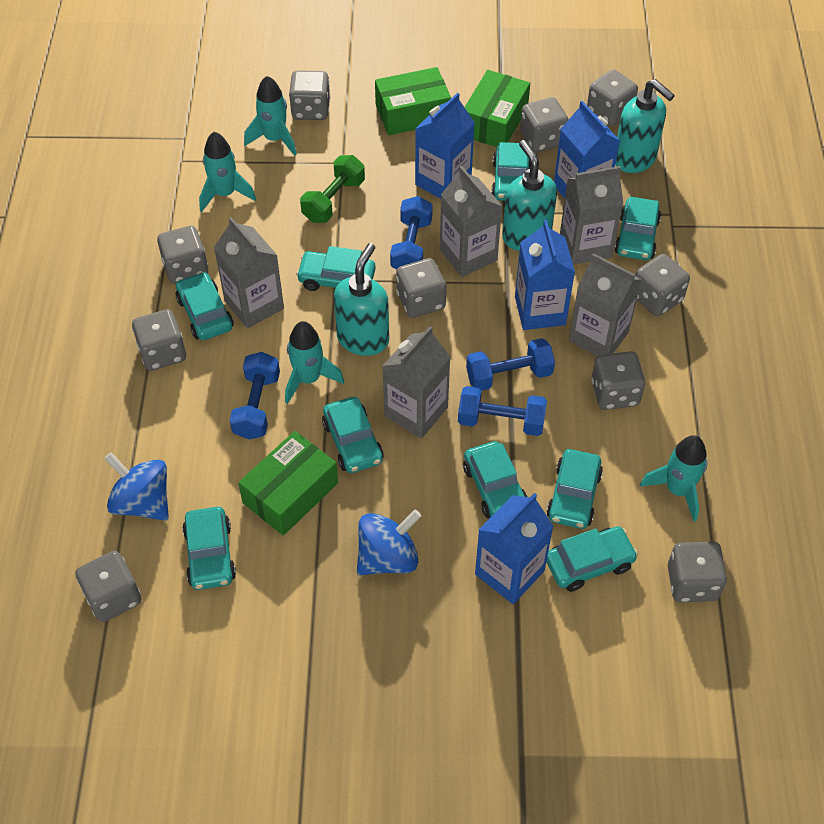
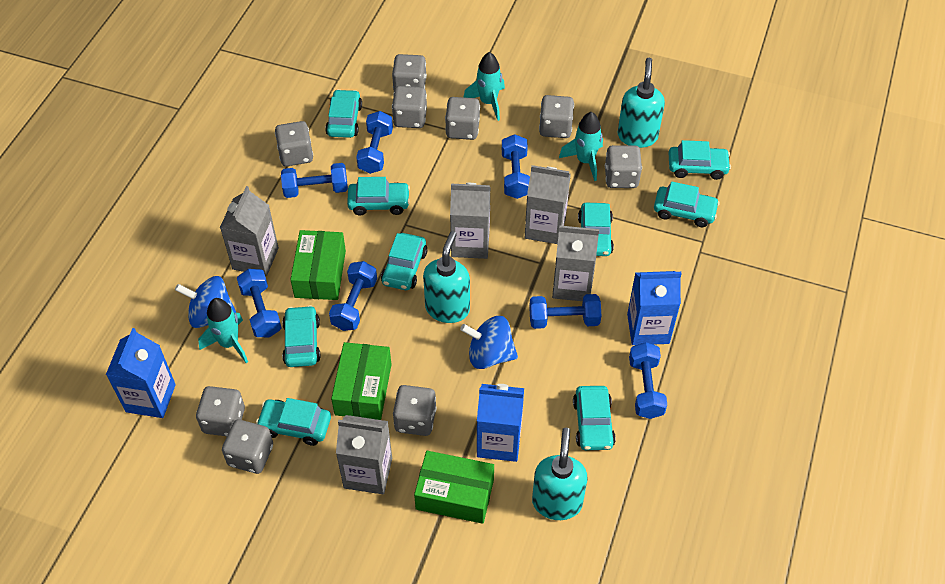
blue carton: [415,93,475,199] [475,493,554,604] [515,220,575,330] [554,101,620,198] = 4 -> [106,328,176,418] [477,384,524,462] [627,271,682,345] = 3
blue dumbbell: [230,352,280,440] [390,196,433,270] [458,386,547,436] [466,338,555,391] = 4 -> [237,269,281,337] [281,163,348,198] [329,261,377,331] [356,111,393,174] [502,134,530,199] [529,294,601,329] [629,342,667,419] = 7
green dumbbell: [300,155,365,223] = 1 -> none = 0
grey dice: [75,551,141,622] [132,309,186,371] [157,226,208,284] [289,70,330,120] [396,258,446,318] [520,97,568,152] [587,69,638,126] [591,351,645,410] [635,254,690,316] [668,542,727,602] = 10 -> [196,386,245,436] [222,420,273,474] [275,121,313,166] [392,54,427,90] [392,86,427,128] [393,385,437,436] [445,97,480,140] [539,95,574,138] [605,145,642,188] = 9
turquoise rocket: [199,132,256,212] [244,76,297,156] [285,321,344,404] [640,435,707,522] = 4 -> [198,298,248,363] [464,52,505,121] [559,112,603,181] = 3

